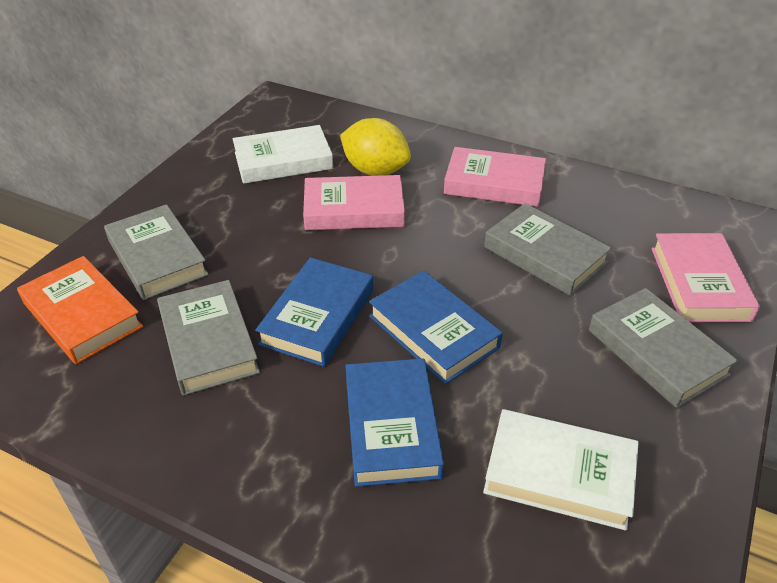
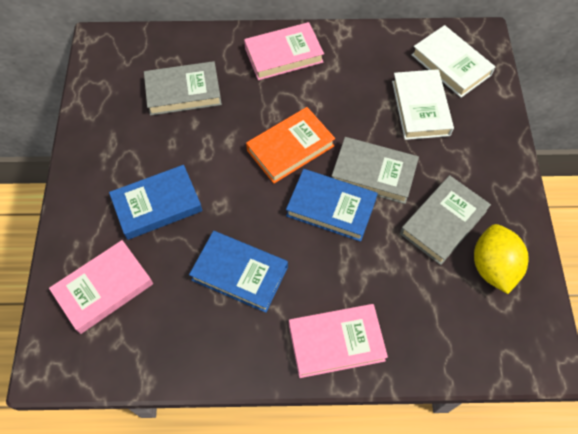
grey book: [104,204,209,300] [157,280,260,396] [484,203,612,296] [589,288,738,408] = 4 -> [144,61,222,116] [332,137,419,204] [400,175,491,265] = 3

